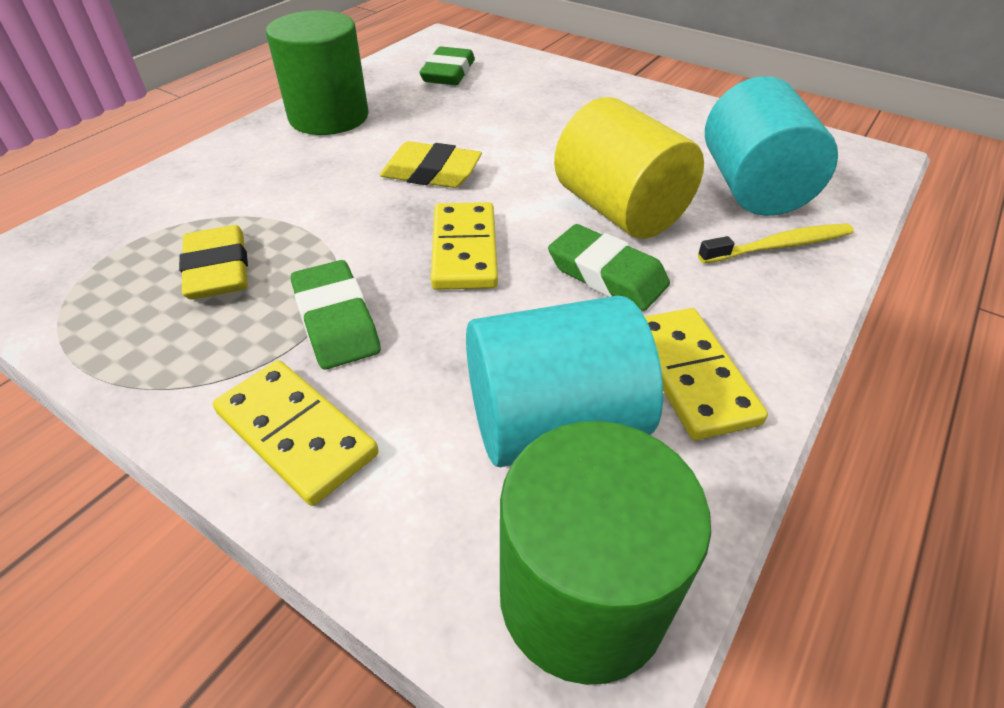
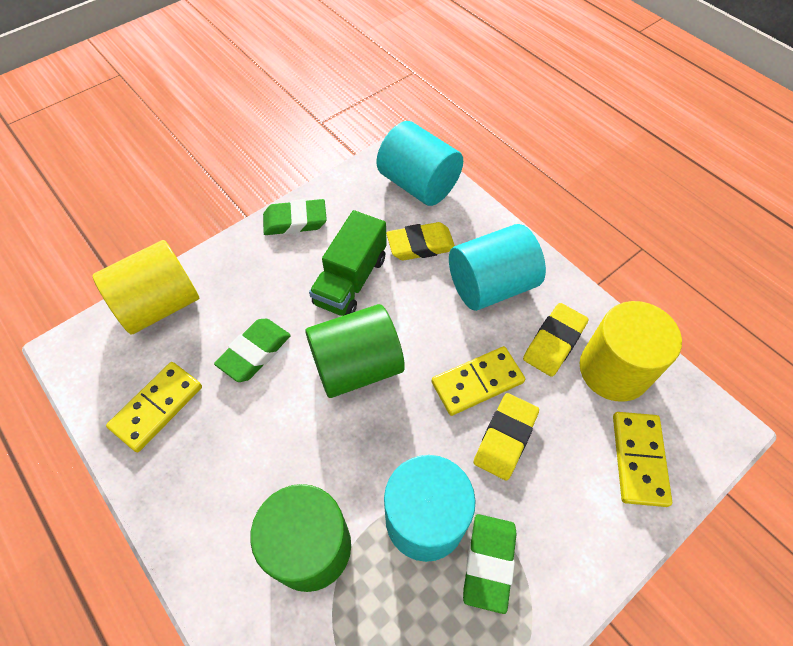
green truck: none = 0 -> [309,210,387,316] = 1
turquoise cylinder: [466,296,663,467] [705,76,838,216] = 2 -> [377,121,463,206] [384,455,476,562] [449,224,546,311] = 3
yellow cylinder: [554,97,704,239] = 1 -> [93,240,199,335] [580,301,682,402] = 2
yellow eraser: [179,225,248,300] [380,141,482,188] = 2 -> [386,222,455,261] [474,393,539,481] [523,303,589,377] = 3
yellow toothbrush: [698,224,854,263] = 1 -> none = 0

